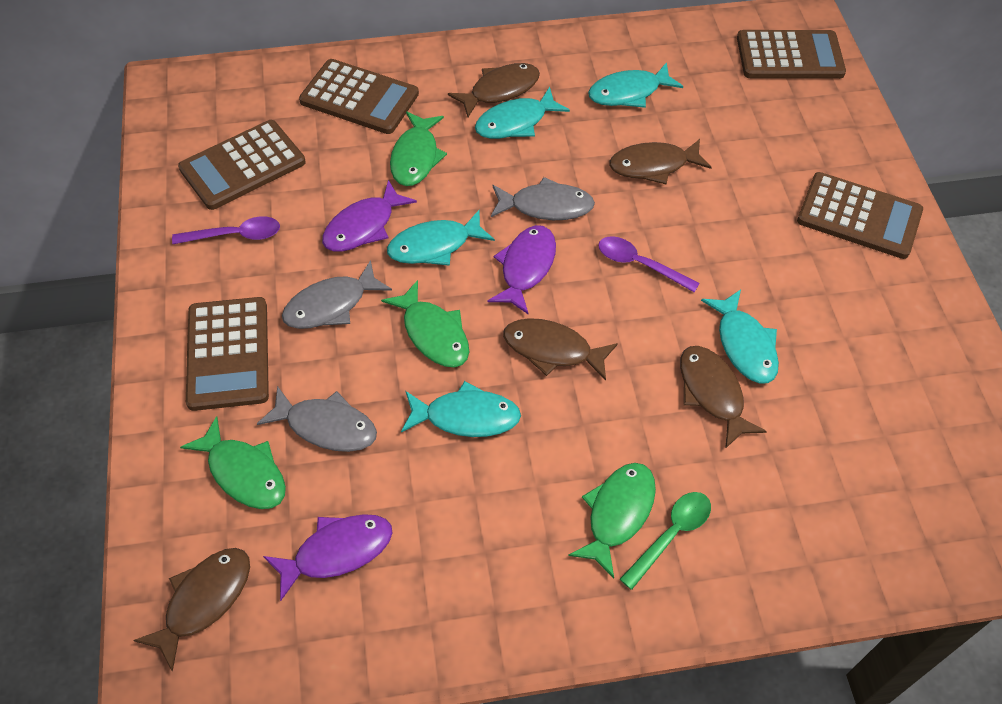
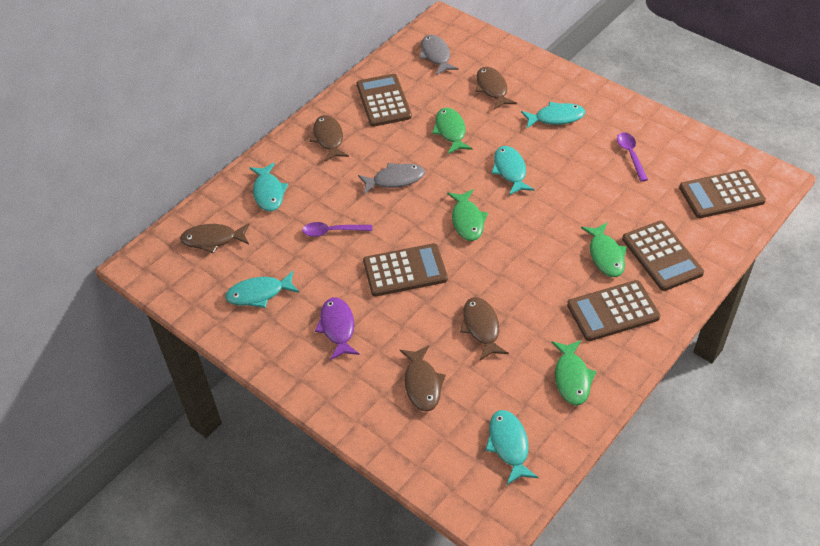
green spoon: [620,492,711,590] = 1 -> none = 0
grey fish: [257,386,377,452] [282,260,392,329] [491,177,595,220] = 3 -> [358,163,425,194] [419,35,458,75] = 2
purple fish: [263,514,392,601] [322,180,417,252] [487,225,556,314] = 3 -> [315,297,360,360] = 1

